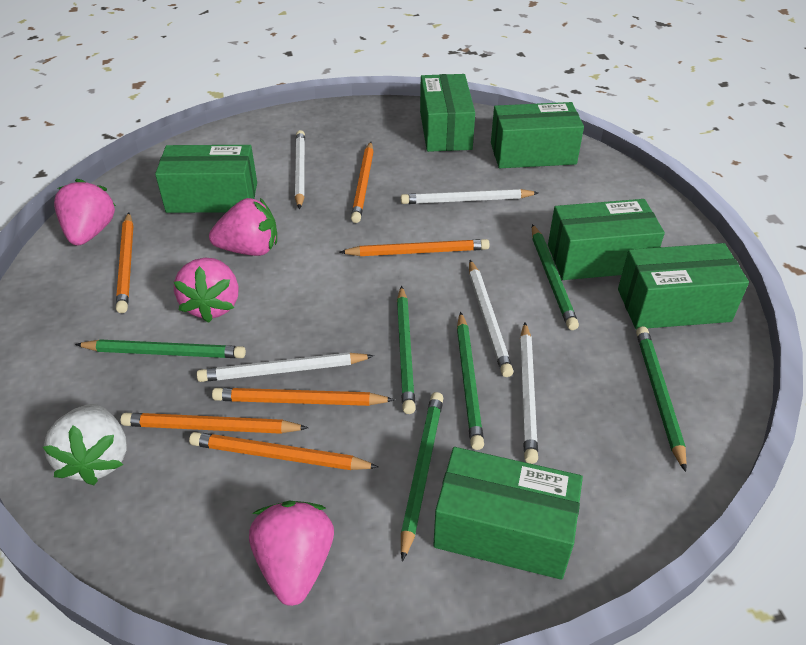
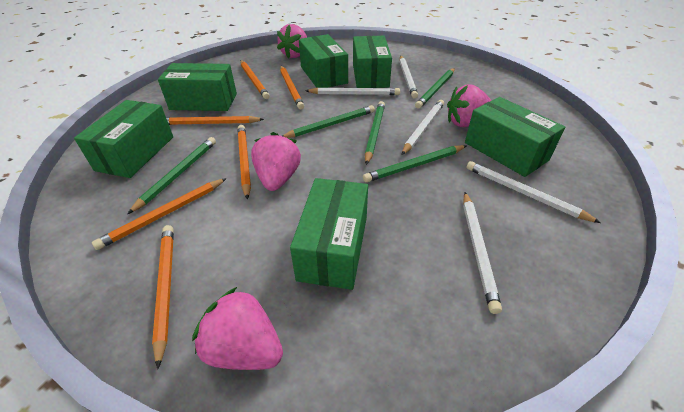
green pencil: [75,339,246,358] [397,286,416,414] [401,392,443,562] [457,312,484,450] [532,224,579,330] [636,326,687,472] = 6 -> [128,137,216,214] [282,105,375,138] [363,145,466,183] [365,101,385,165] [415,68,455,109] = 5
white strawberry: [43,404,127,485] = 1 -> none = 0

